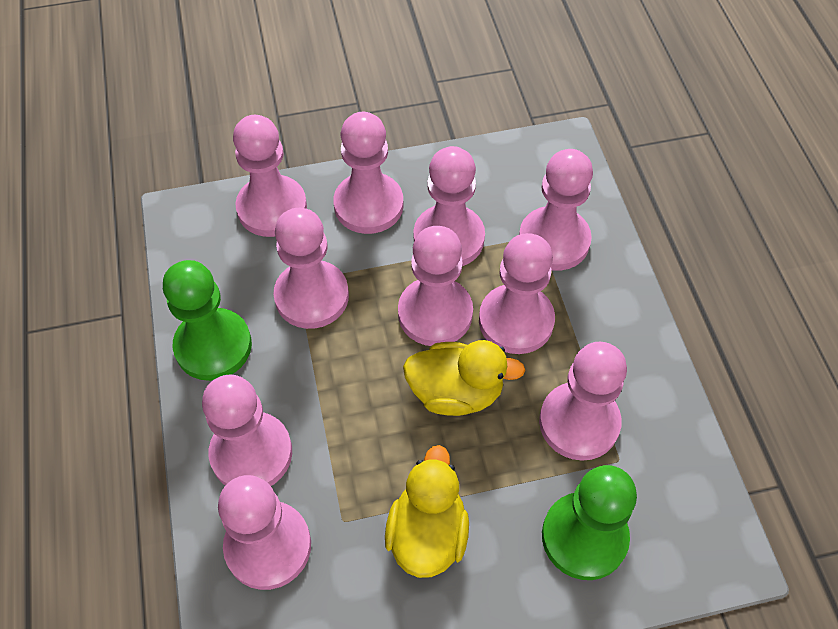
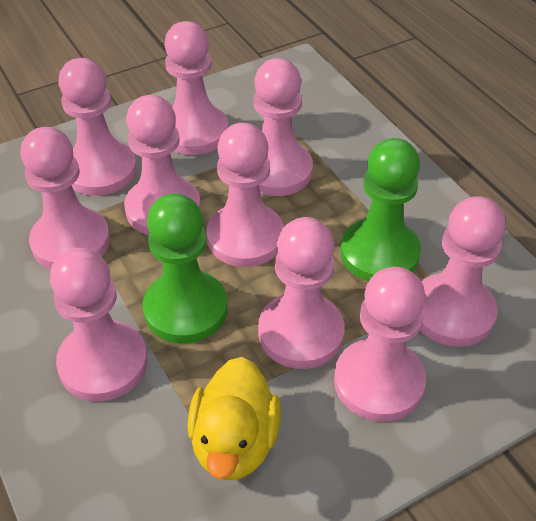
yellow duck: [385,445,469,578] [403,340,525,416] = 2 -> [187,357,281,480] = 1

